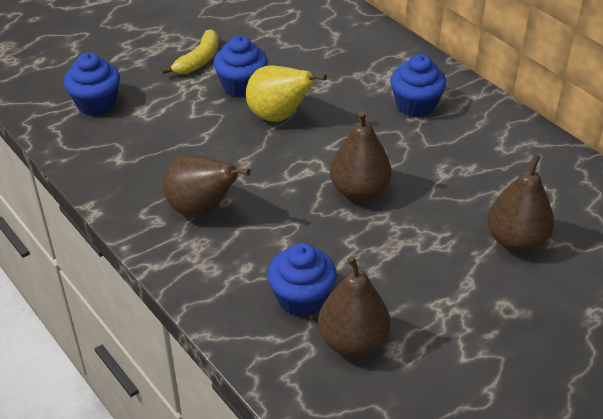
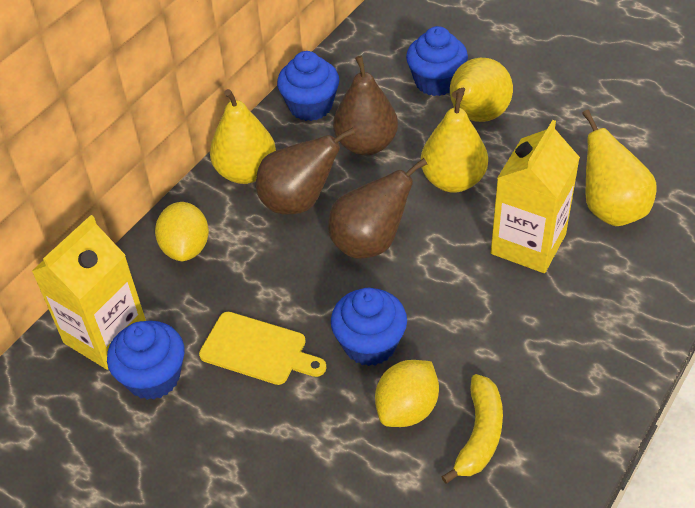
brown pear: [163,155,251,217] [318,256,391,357] [330,111,392,201] [487,154,554,252] = 4 -> [256,127,355,215] [328,158,427,259] [333,55,398,155] = 3
yellow carton: none = 0 -> [32,215,146,370] [491,120,580,273] = 2
yellow cutting board: none = 0 -> [199,312,327,385] = 1
yellow lemon: none = 0 -> [155,202,209,261] [375,360,439,427] = 2
yellow pear: [246,65,327,122] = 1 -> [210,89,276,184] [421,91,488,193] [450,58,513,122] [582,110,657,226] = 4

